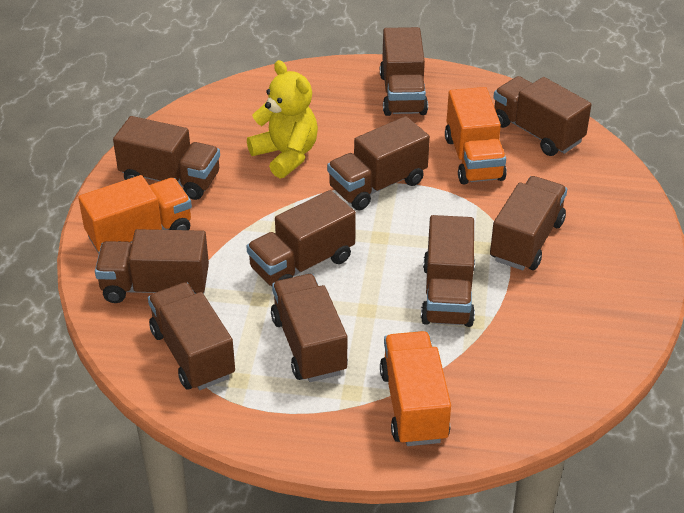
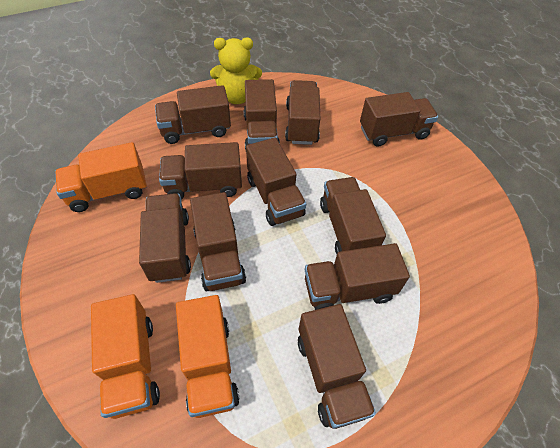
brown truck: [95,229,209,303] [113,116,220,200] [148,282,235,390] [246,190,356,286] [271,274,348,382] [327,116,430,210] [380,27,428,116] [421,215,475,327] [490,176,567,270] [493,76,592,156] = 10 -> [139,193,191,283] [155,85,231,144] [159,142,242,200] [190,192,246,291] [244,79,280,150] [246,138,306,226] [285,80,321,145] [298,304,376,429] [305,243,410,310] [320,177,386,254] [360,92,438,146] = 11

